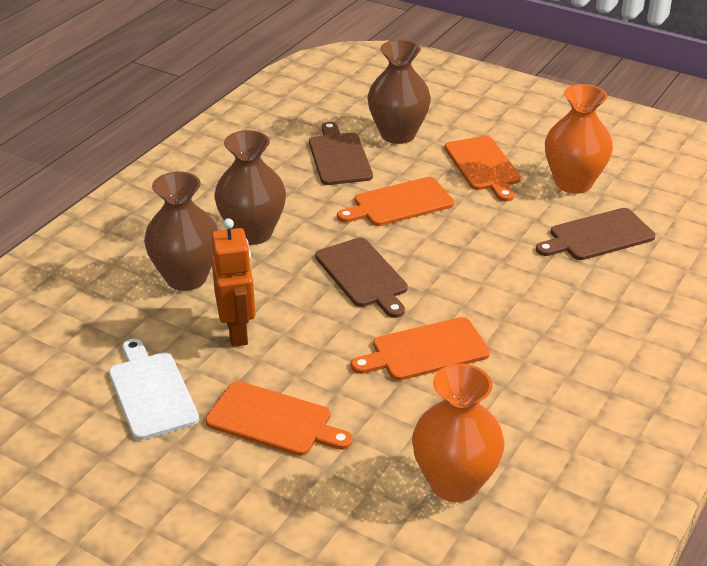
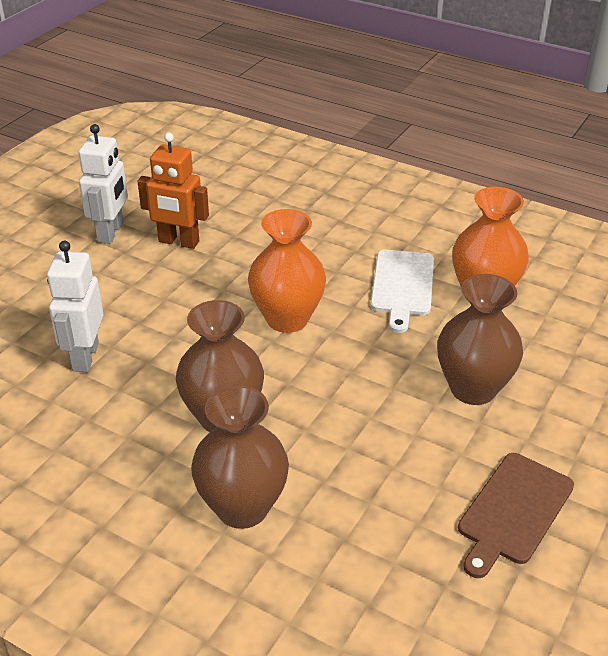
brown cutting board: [309,122,373,185] [315,238,408,318] [536,208,655,260] = 3 -> [458,453,574,578] = 1
orange cutting board: [205,381,353,456] [337,177,454,226] [351,317,490,381] [445,136,521,201] = 4 -> none = 0
white robot: none = 0 -> [47,241,104,372] [79,124,128,244] = 2

